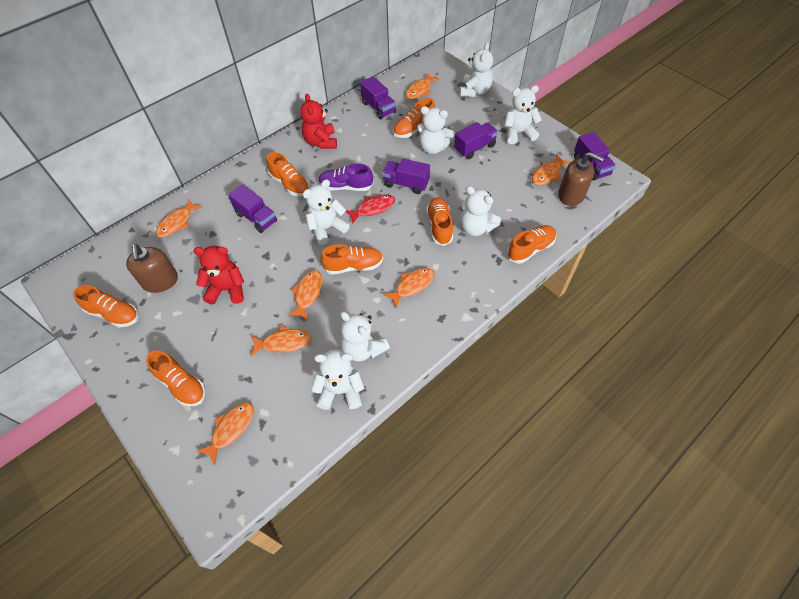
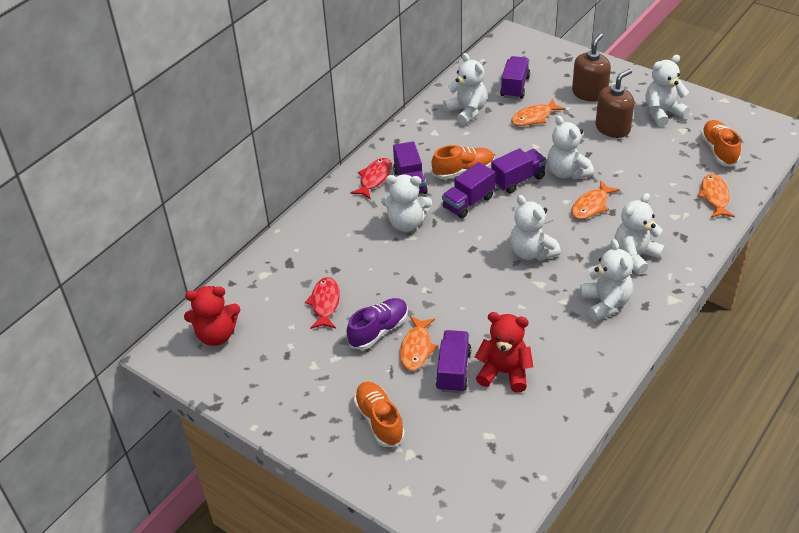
orange fish: [156,199,203,237] [197,402,254,465] [251,326,312,356] [288,270,322,320] [383,267,434,308] [405,73,439,99] [532,153,571,185] = 7 -> [400,316,438,371] [511,98,565,126] [571,180,620,219] [697,174,735,218] = 4
orange shoe: [73,285,139,327] [146,350,206,407] [266,152,310,196] [321,244,383,275] [393,98,435,138] [426,197,453,246] [507,225,556,263] = 7 -> [354,382,405,447] [432,145,494,179] [701,120,741,167] = 3
red fish: [345,194,395,224] = 1 -> [305,277,340,329] [350,158,392,200] = 2

